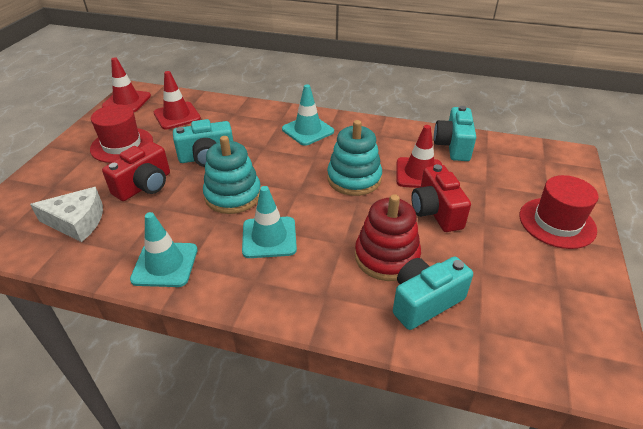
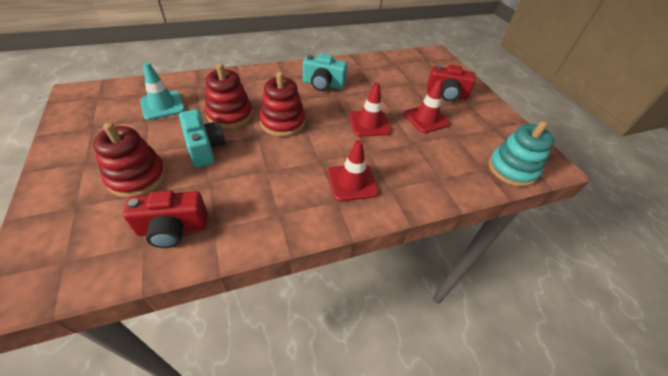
red hat: [90,105,153,163] [519,175,599,249] = 2 -> none = 0
red stacking toy: [355,194,421,281] = 1 -> [93,122,166,198] [205,63,253,129] [259,72,305,137] = 3
turquoise camera: [173,119,233,167] [393,257,473,330] [434,106,476,161] = 3 -> [179,109,225,168] [303,54,347,91] = 2
turquoise stacking toy: [203,136,260,214] [327,120,382,196] = 2 -> [488,121,554,187] = 1
turquoise traffic cone: [130,212,197,287] [242,186,297,258] [282,84,334,146] = 3 -> [140,62,185,120] = 1
white cheese: [30,187,103,242] = 1 -> none = 0

